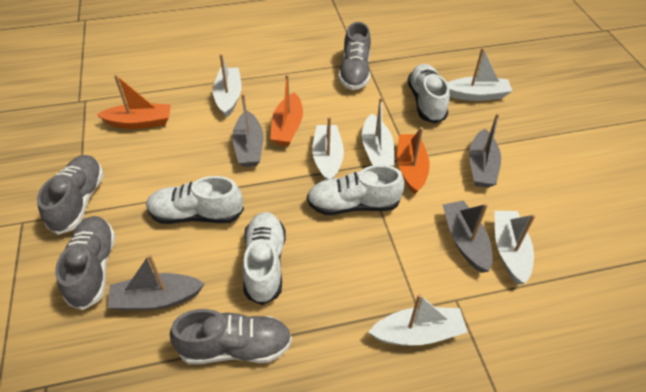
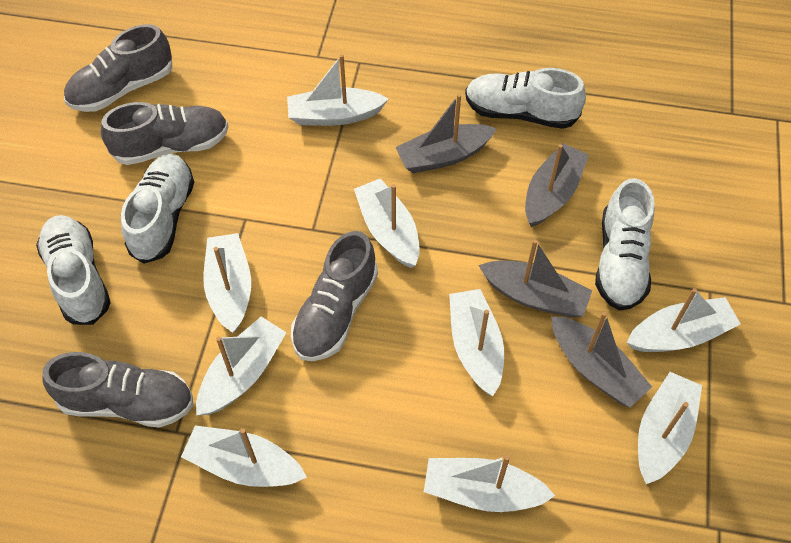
orange boat: [96,75,171,129] [270,74,303,146] [397,127,430,194] = 3 -> none = 0
white boat: [213,54,242,117] [312,117,344,180] [362,97,394,167] [369,294,468,346] [447,48,512,101] [494,211,536,285] = 6 -> [181,425,307,487] [196,317,287,415] [203,233,251,333] [287,54,388,126] [354,178,419,268] [424,455,555,512] [449,289,504,396] [626,288,741,352] [638,372,702,484] = 9

